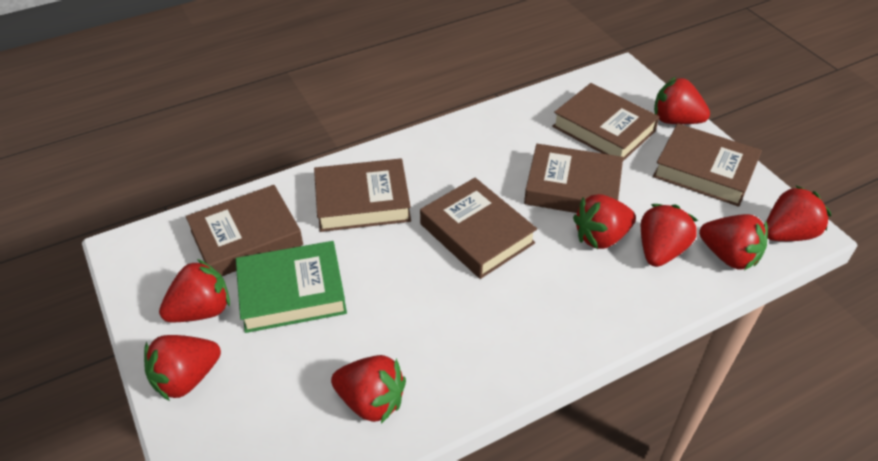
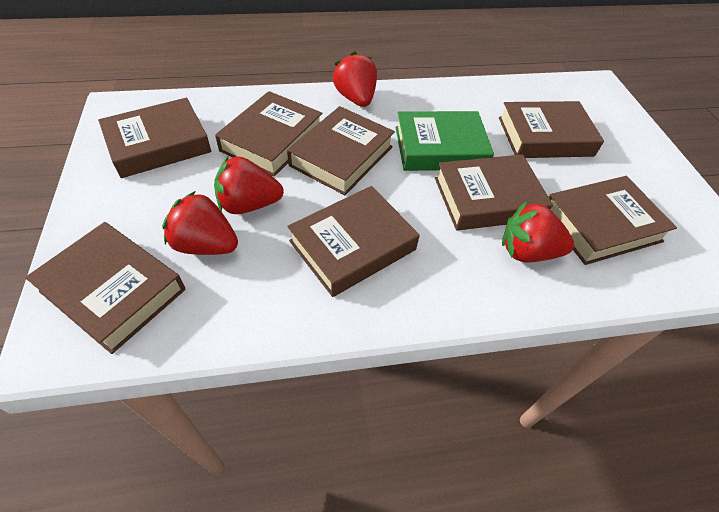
brown book: [186,185,303,276] [314,158,411,232] [420,178,537,279] [524,144,623,213] [552,83,660,161] [653,123,762,207] = 6 -> [25,222,185,354] [98,98,211,178] [215,91,322,177] [287,106,395,195] [287,186,420,297] [435,154,553,230] [499,101,604,158] [549,176,677,265] = 8
red strawberry: [144,335,221,401] [159,259,230,322] [331,355,406,424] [573,194,636,249] [641,204,698,267] [654,77,710,124] [699,214,768,270] [766,185,831,241] = 8 -> [162,191,238,255] [214,156,284,214] [333,51,377,107] [502,202,574,263] = 4

